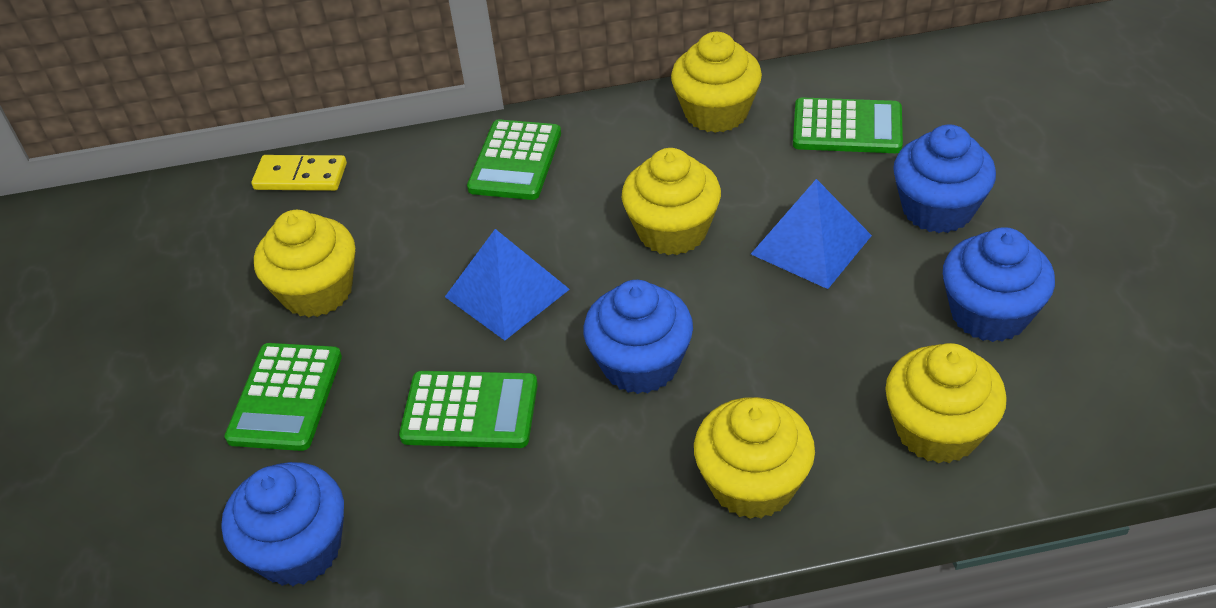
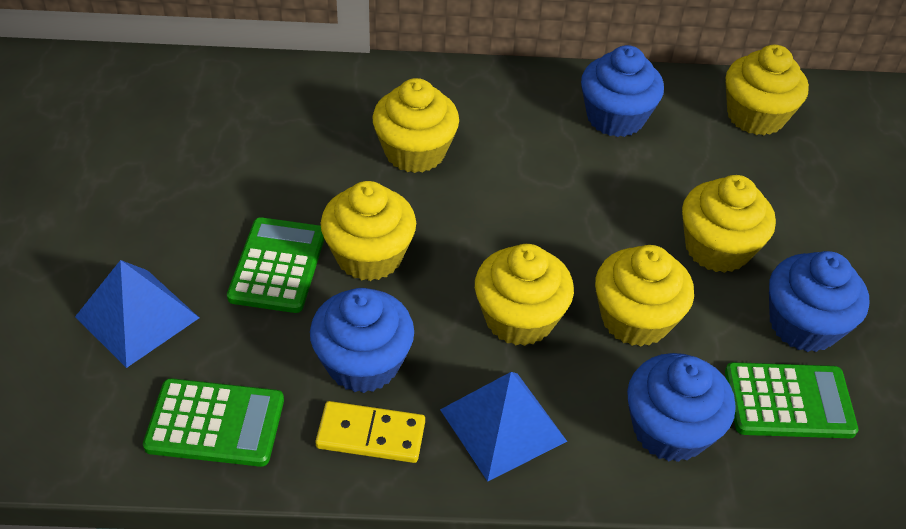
green calculator: [224,343,342,451] [399,371,538,448] [467,119,561,200] [793,97,903,153] = 4 -> [143,378,284,467] [227,217,324,313] [725,362,858,438] = 3
yellow cupcake: [254,210,356,318] [622,148,721,255] [671,32,762,133] [694,397,815,519] [885,343,1007,463] = 5 -> [321,181,416,281] [372,78,459,173] [475,244,574,346] [595,245,694,346] [682,175,776,273] [725,45,809,135] = 6

